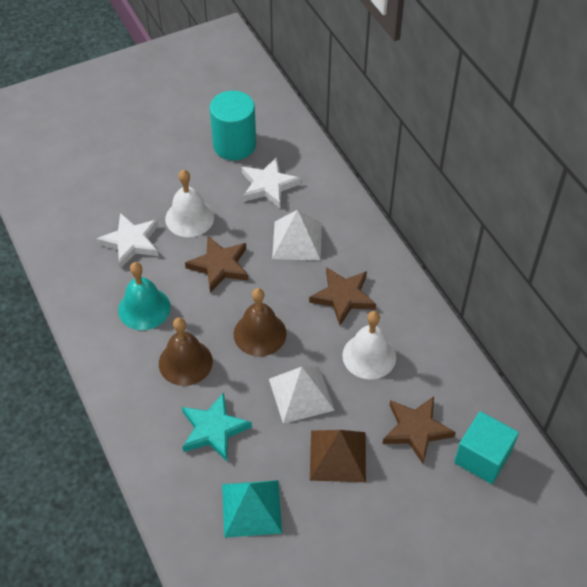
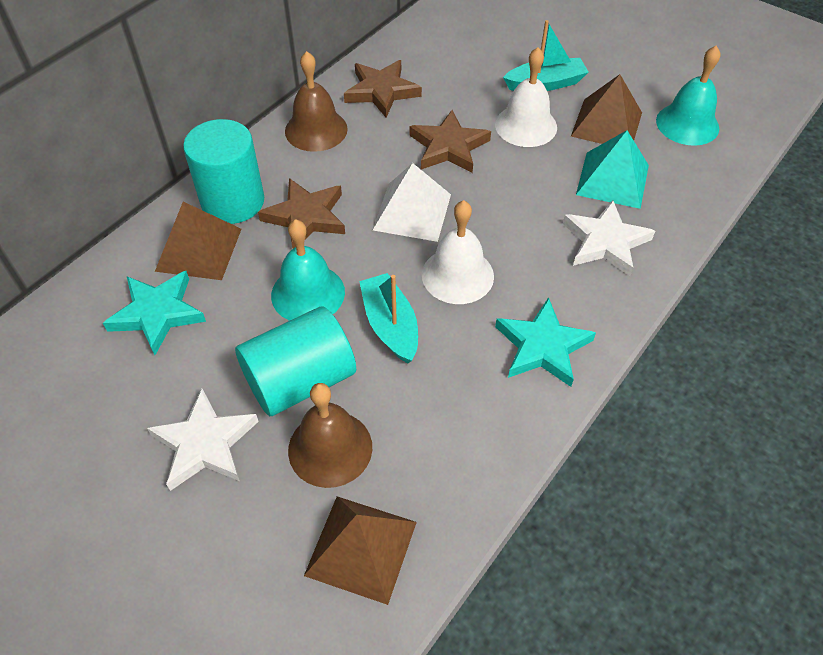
brown pyramid: [310,430,366,482] = 1 -> [155,202,241,280] [304,497,417,605] [571,74,642,144] = 3
turquoise bell: [118,262,171,330] = 1 -> [271,219,345,321] [656,46,721,146] = 2
turquoise boat: none = 0 -> [359,273,418,363] [503,20,589,91] = 2
turquoise cube: [454,411,519,484] = 1 -> none = 0
turquoise cylinder: [210,91,256,160] = 1 -> [183,119,264,224] [235,306,356,416] = 2
turquoise star: [182,392,252,461] = 1 -> [103,271,206,355] [495,297,596,387] = 2
white pyramid: [269,366,335,424] [272,210,322,260] = 2 -> [373,163,451,242] = 1

